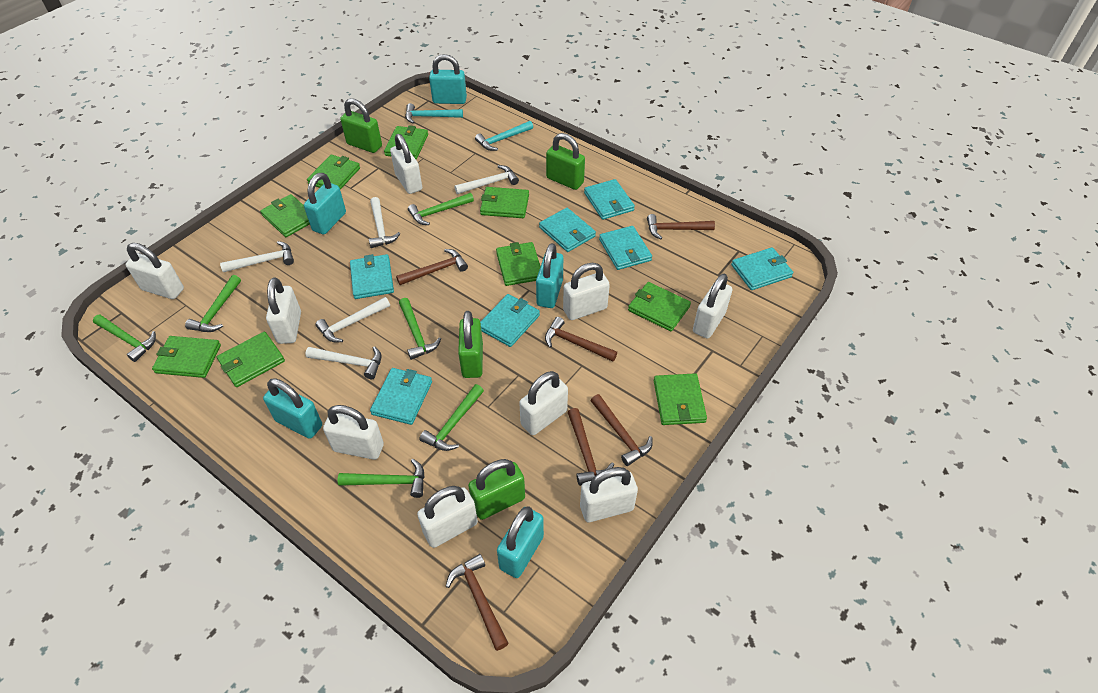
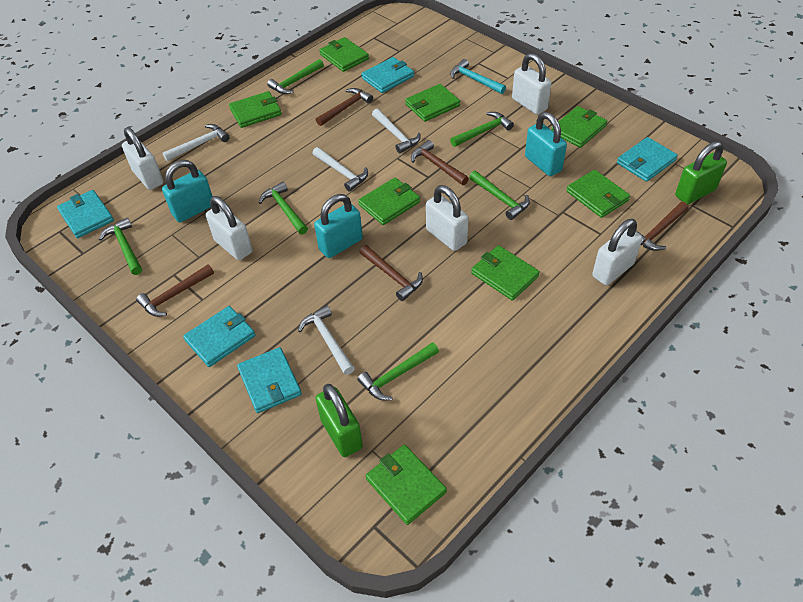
brown hammer: [396,249,468,285] [446,554,508,651] [545,317,617,362] [568,408,614,486] [591,394,653,466] [647,214,715,239] = 6 -> [136,264,214,317] [316,88,373,126] [359,245,423,301] [411,140,469,185] [636,202,689,251] = 5
green padlock: [340,98,382,153] [458,311,483,378] [468,459,525,520] [546,133,585,190] = 4 -> [315,384,363,457] [675,141,727,204] = 2
green wallet: [152,336,221,378] [217,332,285,387] [260,194,310,237] [307,155,360,190] [384,125,428,159] [480,187,529,218] [496,242,541,286] [628,282,691,332] [654,373,707,425] = 9 -> [229,91,282,128] [319,37,369,72] [358,178,420,225] [366,445,447,525] [405,84,460,122] [471,245,540,301] [551,106,608,148] [566,170,630,218] = 8
turquoise hammer: [405,103,463,124] [475,121,533,151] = 2 -> [450,59,506,94] = 1
turquoise padlock: [263,379,322,439] [304,173,346,235] [429,54,467,104] [497,506,544,578] [536,243,563,308] = 5 -> [162,160,213,222] [314,194,363,258] [525,112,567,176] = 3
turquoise wallet: [350,254,394,299] [370,368,432,425] [481,294,540,347] [539,208,596,252] [584,179,635,220] [599,226,652,270] [731,247,793,290] = 7 -> [57,190,114,238] [183,306,255,367] [237,347,302,413] [361,57,414,93] [617,137,678,182] = 5
white hammer: [220,241,294,272] [305,346,382,379] [315,297,390,342] [369,197,401,248] [454,165,519,194] = 5 -> [163,124,229,161] [298,305,355,375] [312,147,368,192] [372,109,421,153] = 4
white padlock: [126,243,184,299] [266,278,301,344] [323,405,384,460] [390,134,422,194] [417,486,478,548] [519,371,568,435] [563,263,610,320] [580,467,638,522] [693,274,732,339] = 9 -> [122,127,164,190] [206,196,252,260] [426,185,469,251] [512,53,551,115] [592,219,642,285] = 5

